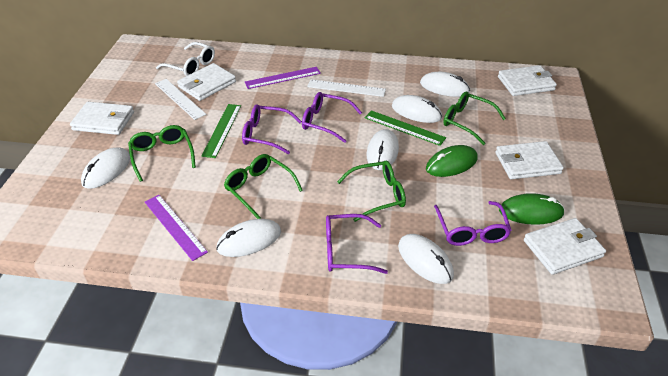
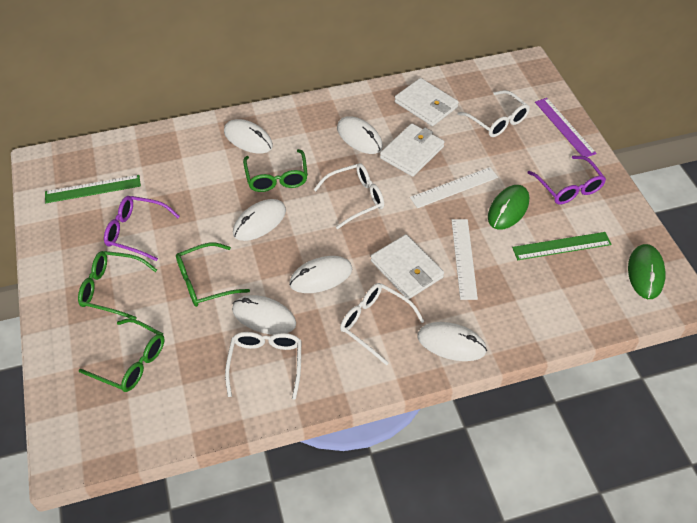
purple glasses: [242,104,302,154] [302,92,362,143] [326,214,388,274] [434,201,512,246] = 4 -> [104,196,180,261] [527,156,606,204] = 2
purple ruler: [145,195,208,261] [245,67,321,89] = 2 -> [535,98,596,157] = 1
white glasses: [156,42,215,76] = 1 -> [225,332,301,400] [314,163,384,229] [340,283,425,365] [457,90,530,137] = 4
white wallet: [70,102,134,135] [177,63,236,101] [496,141,564,179] [498,65,557,96] [524,218,606,275] = 5 -> [371,234,444,299] [380,123,445,177] [395,78,459,126] = 3

